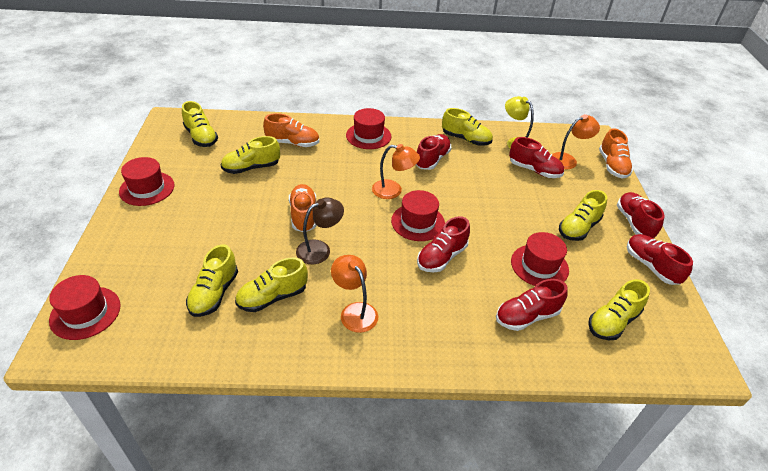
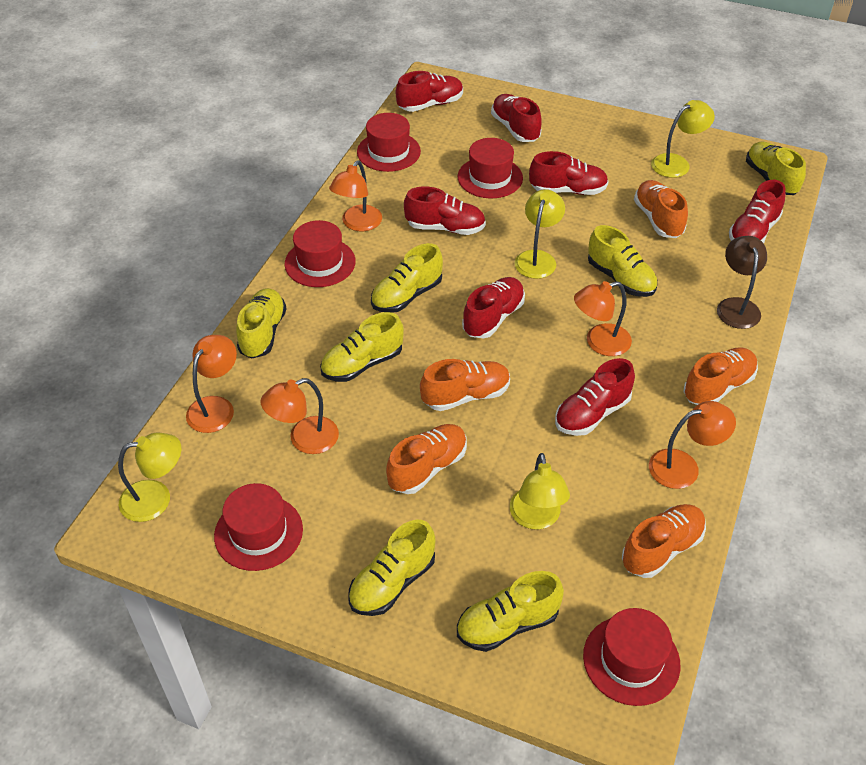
orange lamp: [331,255,378,333] [372,144,420,199] [552,114,600,169] = 3 -> [186,335,237,433] [260,378,339,454] [329,161,382,231] [574,281,632,356] [649,401,736,489] = 5
orange shoe: [263,113,319,147] [289,184,317,232] [599,128,633,179] = 3 -> [386,424,467,494] [420,359,510,411] [622,504,706,578] [634,180,688,238] [683,347,758,405] = 5
red shoe: [416,134,452,170] [417,216,470,272] [496,279,568,331] [509,137,564,178] [617,192,665,238] [627,234,693,285] = 6 -> [396,71,463,112] [404,186,486,235] [462,277,525,338] [491,94,542,142] [529,151,608,195] [555,358,635,436] [729,180,786,243] = 7
yellow lamp: [505,96,534,148] = 1 -> [118,433,181,522] [510,453,570,530] [515,189,565,279] [651,100,715,178] = 4

